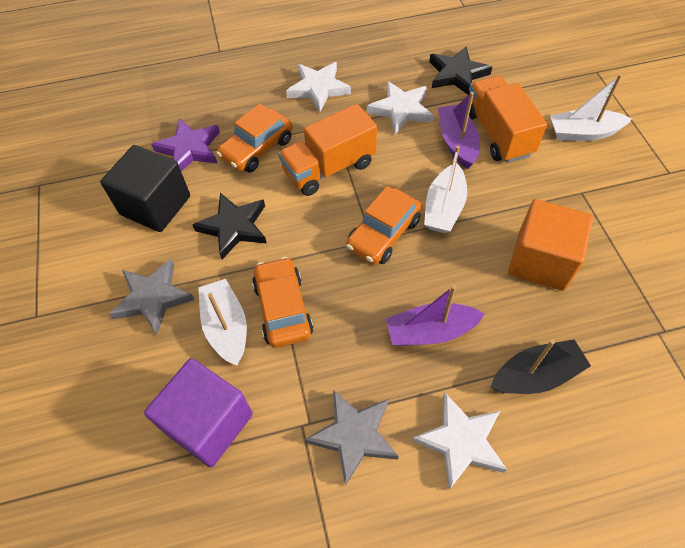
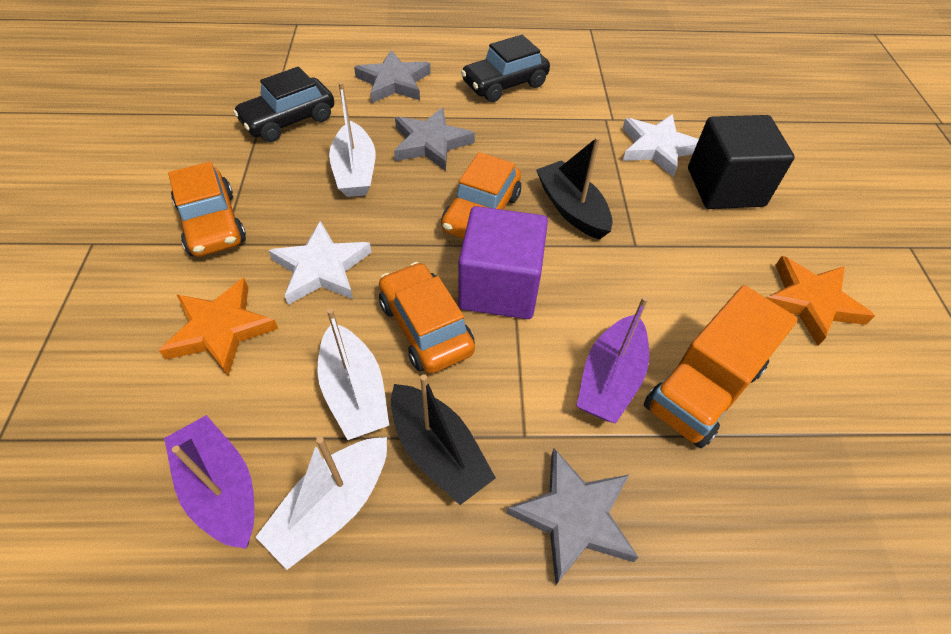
black boat: [491,339,591,394] = 1 -> [391,374,496,505] [536,137,613,240] = 2
black car: none = 0 -> [233,66,334,142] [461,35,550,102] = 2
black star: [193,193,267,259] [429,47,492,95] = 2 -> none = 0
grey star: [109,259,195,335] [305,390,399,486] = 2 -> [354,50,431,103] [394,107,475,171] [507,448,639,585] = 3
orange cube: [508,199,593,291] = 1 -> none = 0
orange star: none = 0 -> [159,278,278,376] [767,256,875,346] = 2
orange truck: [278,104,377,196] [469,76,547,163] = 2 -> [644,285,798,448] = 1
purple star: [151,118,220,171] = 1 -> none = 0
white star: [286,62,351,112] [367,81,434,135] [412,393,507,490] = 3 -> [268,221,372,305] [622,114,699,177] = 2

